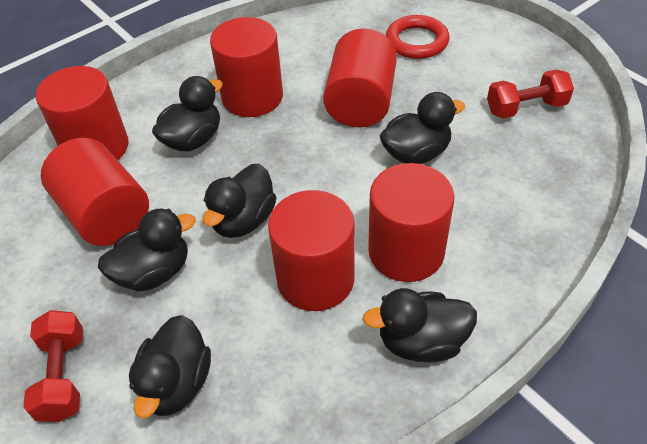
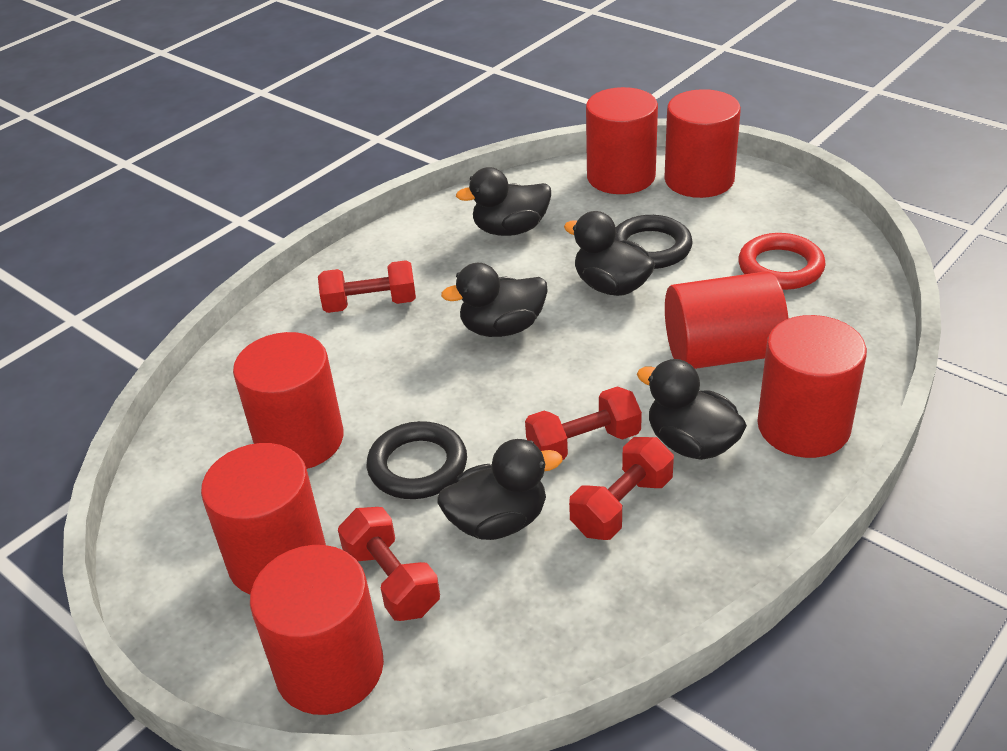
black duck: [98,208,196,292] [129,315,211,418] [152,76,223,151] [203,164,277,238] [363,288,477,362] [380,92,465,164] = 6 -> [437,439,562,540] [441,263,547,337] [456,167,551,236] [564,211,655,296] [637,359,747,460] = 5
black ring: none = 0 -> [367,421,467,499] [615,215,693,269] = 2
red cylinder: [36,66,128,160] [41,137,149,246] [210,17,283,117] [268,190,355,311] [323,29,397,127] [368,163,455,282] = 6 -> [201,443,326,594] [233,332,344,469] [250,545,384,715] [586,87,658,194] [664,89,741,198] [665,271,788,369] [757,315,867,458] = 7
red dumbbell: [23,310,83,422] [487,69,574,119] = 2 -> [318,260,416,313] [338,507,440,621] [525,386,642,460] [569,437,674,540] = 4

